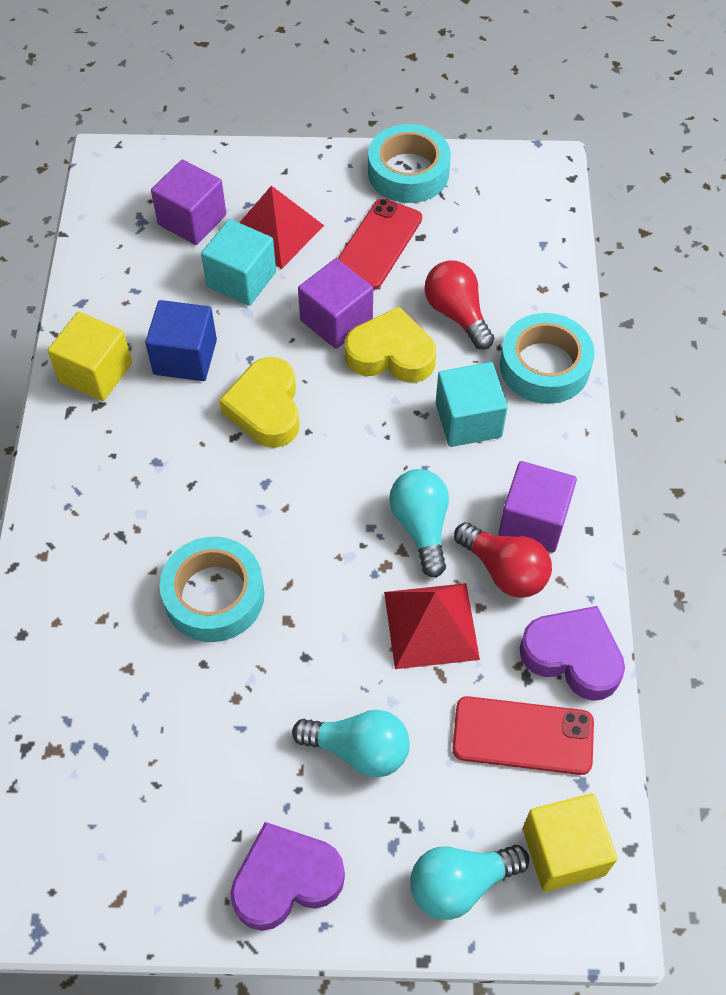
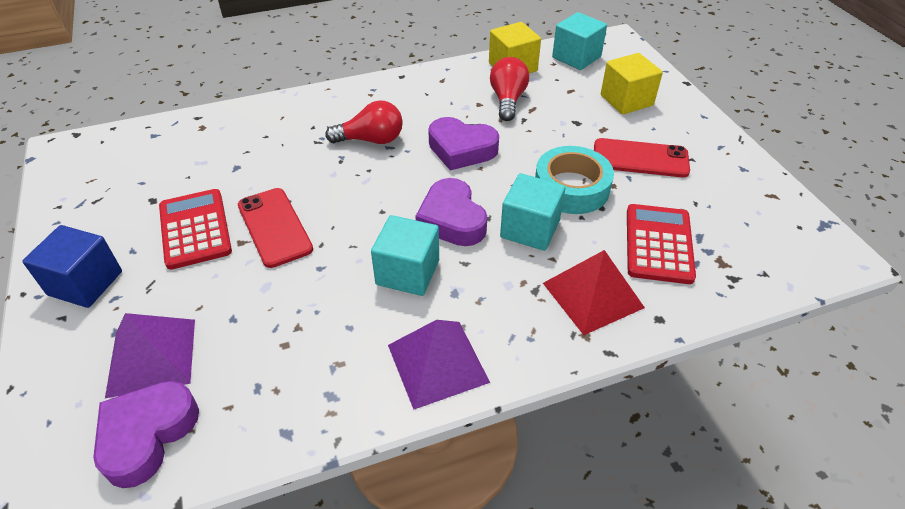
purple cube: [151,160,226,245] [298,259,373,349] [499,461,577,552] = 3 -> none = 0
purple heart: [230,822,345,931] [519,606,625,701] = 2 -> [93,381,199,488] [415,178,487,246] [428,117,499,170] = 3
purple pyramid: none = 0 -> [105,313,195,398] [388,320,490,410] = 2
red calculator: none = 0 -> [159,189,232,270] [627,204,696,284] = 2
red pyramid: [239,186,324,269] [384,583,480,669] = 2 -> [543,250,645,335] = 1
turquoise cube: [201,219,276,306] [436,362,508,447] = 2 -> [371,215,439,296] [500,173,565,251] [552,12,607,70] = 3
turquoise light bulb: [292,710,410,777] [389,469,449,578] [410,845,529,920] = 3 -> none = 0
turquoise tape: [160,537,265,642] [368,124,451,203] [500,313,595,404] = 3 -> [535,146,614,214] = 1
yellow heart: [219,357,299,448] [345,307,436,383] = 2 -> none = 0

